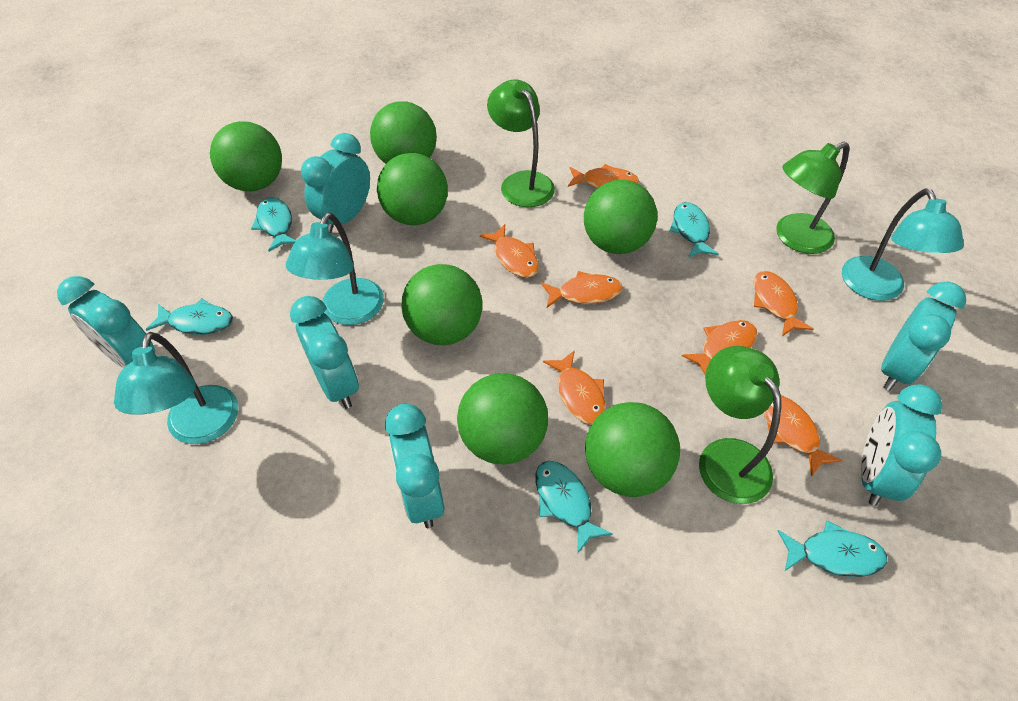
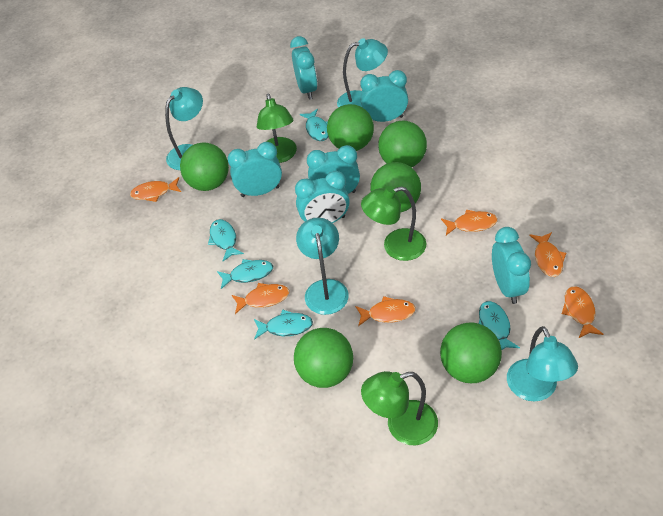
green ball: [210,121,282,191] [370,101,437,164] [377,153,448,225] [401,264,482,345] [457,373,548,465] [584,180,657,254] [585,402,680,497] = 7 -> [180,142,229,191] [294,328,353,388] [327,104,374,151] [370,162,421,213] [378,120,427,167] [440,322,502,383] = 6
orange fish: [479,224,539,278] [541,271,622,308] [543,350,606,425] [568,164,639,188] [682,320,758,376] [753,271,814,336] [764,395,843,477] = 7 -> [130,177,181,202] [232,283,290,314] [355,296,416,326] [441,209,498,235] [529,232,566,277] [562,286,604,338] = 6
turquoise lamp: [114,332,238,444] [286,212,384,325] [842,189,964,301] = 3 -> [165,87,203,170] [296,218,349,315] [337,38,388,108] [507,326,578,402] = 4

